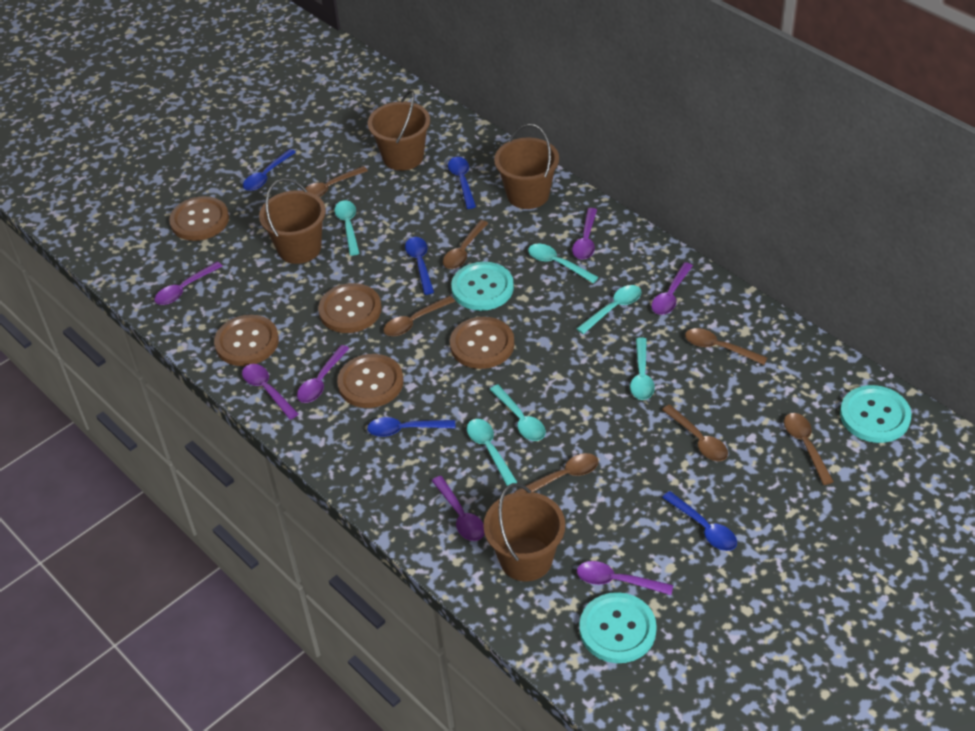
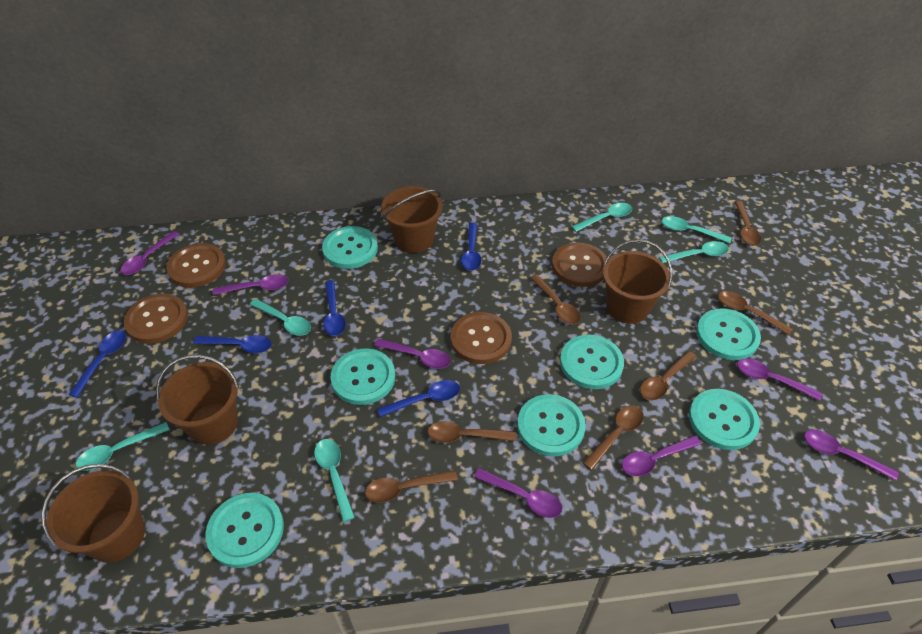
brown button: [169,196,229,241] [214,315,279,366] [318,283,382,333] [337,354,404,408] [450,317,514,369] = 5 -> [124,294,188,344] [167,243,226,288] [451,312,512,364] [552,242,607,287] = 4
turquoise button: [451,262,514,311] [579,592,657,663] [840,385,912,443] = 3 -> [205,493,284,568] [322,226,378,269] [331,348,395,405] [517,394,586,456] [560,335,624,389] [689,389,760,450] [696,308,761,360] = 7

